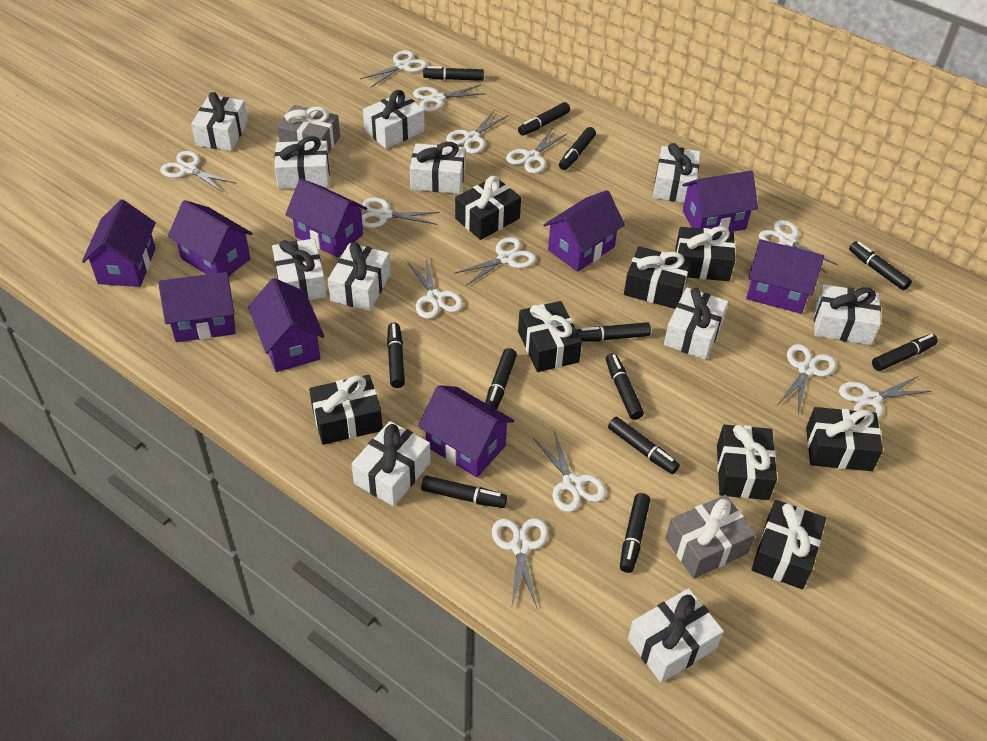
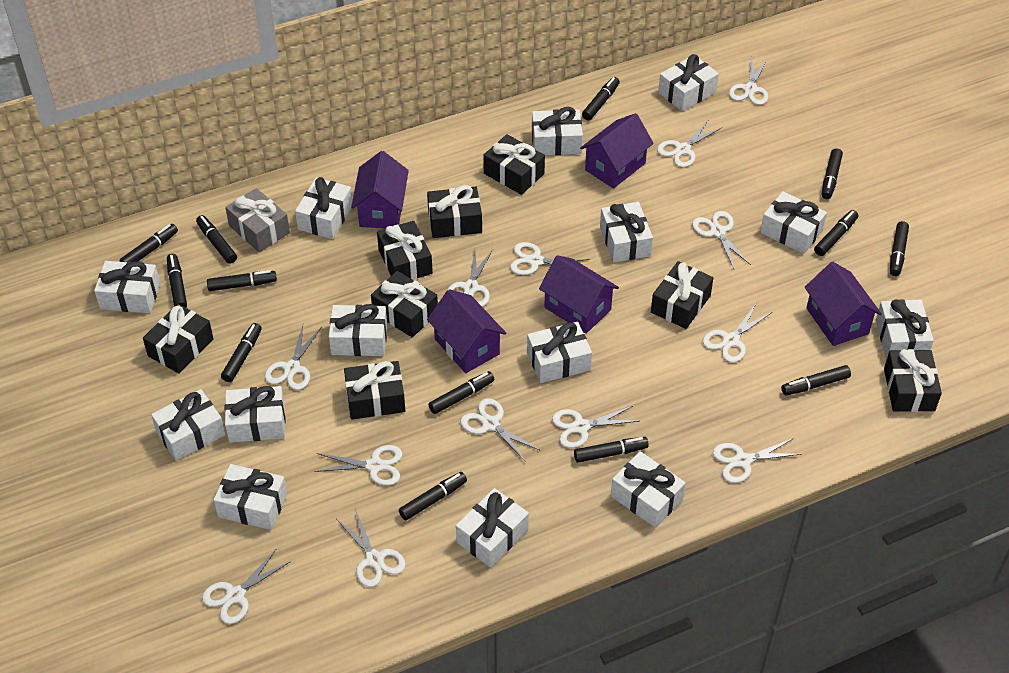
black marker: [387,322,405,388] [421,476,507,508] [423,66,484,81] [485,348,517,410] [518,102,570,136] [559,127,596,170] [577,322,651,342] [606,353,644,420] [608,417,680,474] [620,493,650,573] [849,241,912,290] [872,334,938,371] = 12 -> [120,224,178,262] [167,254,187,308] [196,215,237,264] [207,270,277,291] [221,323,262,382] [399,472,467,520] [428,371,494,414] [574,437,649,463] [582,77,620,120] [781,365,851,395] [814,210,858,256] [822,148,843,199] [890,221,909,276] = 13
grey gift: [277,105,340,154] [665,495,756,579] = 2 -> [225,188,290,252] = 1
purple house: [82,200,156,287] [158,272,236,342] [168,200,253,274] [248,278,325,372] [285,179,367,258] [418,385,514,478] [544,190,625,272] [682,171,758,232] [746,239,824,314] = 9 -> [351,151,409,228] [427,289,506,373] [539,255,619,334] [580,113,654,189] [804,262,882,346] = 5
white gift: [191,92,248,151] [272,239,327,300] [274,136,330,189] [328,242,390,311] [352,421,431,506] [363,90,425,149] [410,142,465,194] [628,588,724,683] [653,143,701,203] [664,287,728,360] [814,284,881,345] = 11 -> [94,261,160,313] [151,389,225,461] [214,464,287,530] [225,386,286,443] [295,177,353,239] [329,304,387,356] [456,488,529,568] [527,322,592,383] [532,107,583,155] [600,202,653,263] [611,451,685,528] [658,54,719,112] [760,191,827,254] [876,299,934,360] = 14

